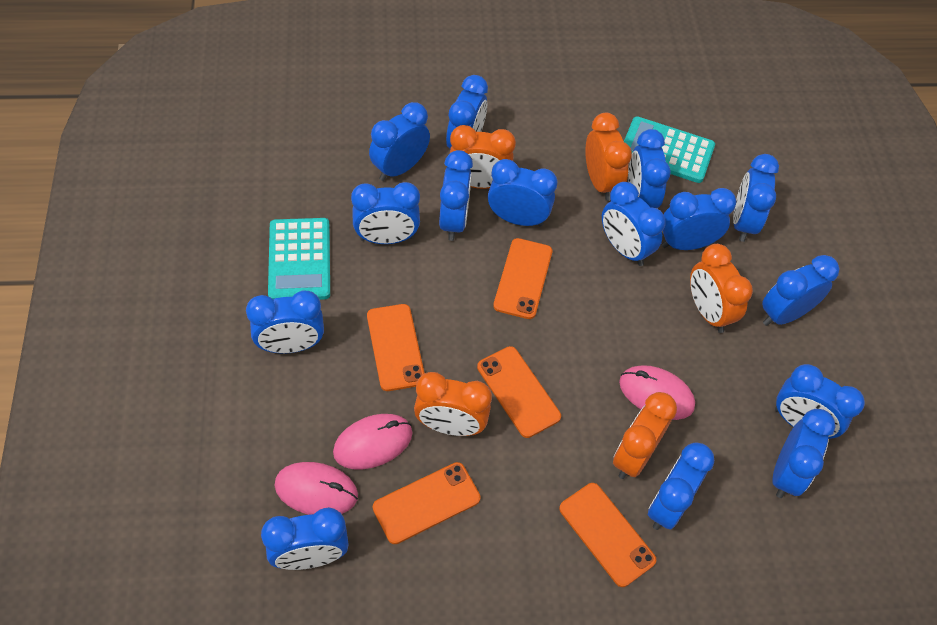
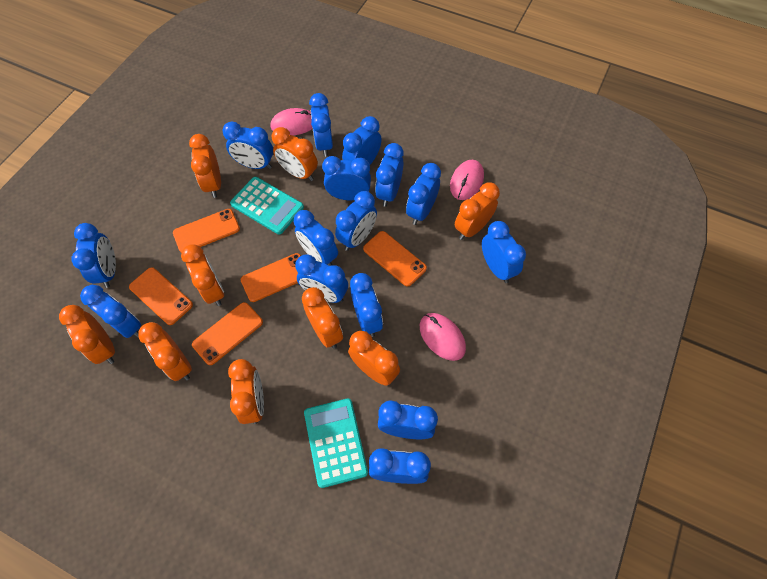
orange clock: [414,372,492,436] [450,125,516,189] [585,113,632,201] [613,392,677,479] [690,244,753,333] = 5 -> [59,305,115,364] [138,322,192,381] [181,244,224,306] [189,134,221,198] [228,359,264,424] [272,127,318,181] [302,287,343,349] [348,331,400,386] [455,182,500,240] = 9

